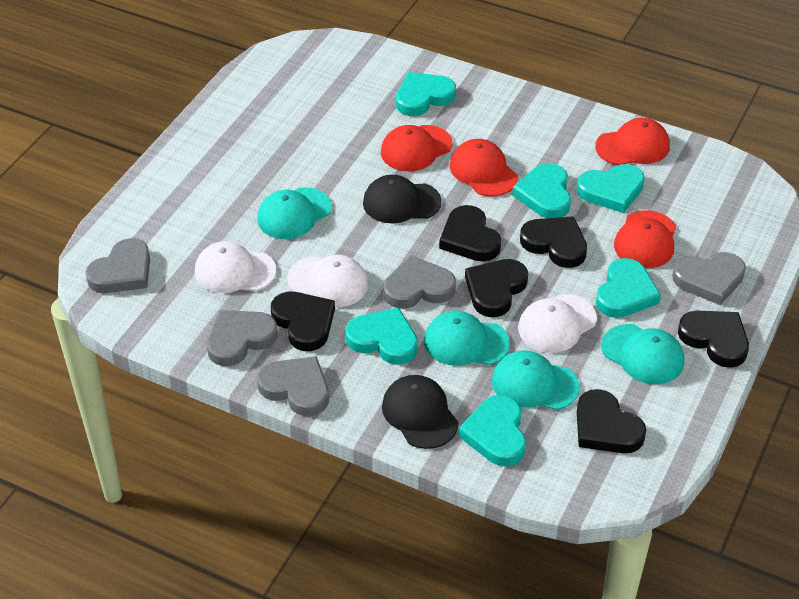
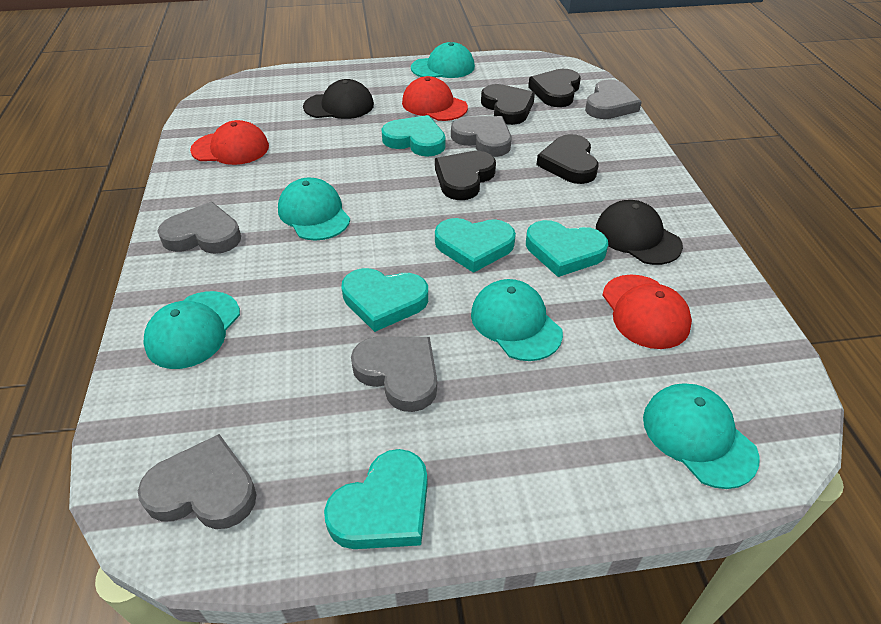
black heart: [271,292,335,351] [439,205,501,261] [465,259,528,317] [520,216,587,268] [577,389,646,453] [678,310,749,368] = 6 -> [435,151,496,200] [481,84,535,125] [528,69,581,107] [536,134,598,184] = 4
red cap: [381,125,453,171] [450,139,518,197] [595,118,670,165] [614,210,676,268] = 4 -> [190,120,269,165] [402,76,468,121] [602,274,692,349] = 3
turquoise cap: [257,187,331,239] [424,311,510,366] [492,350,580,410] [601,324,684,384] = 4 -> [143,291,240,369] [278,177,350,240] [411,42,475,78] [471,279,563,361] [643,383,760,489] = 5
turquoise heart: [345,307,418,365] [396,72,456,116] [458,395,526,466] [512,163,571,218] [577,164,645,213] [596,258,661,318] = 6 -> [324,449,428,549] [341,268,428,332] [381,115,446,157] [435,218,516,273] [526,220,608,277] = 5
white cap: [195,241,276,293] [287,255,368,307] [518,294,597,353] = 3 -> none = 0

